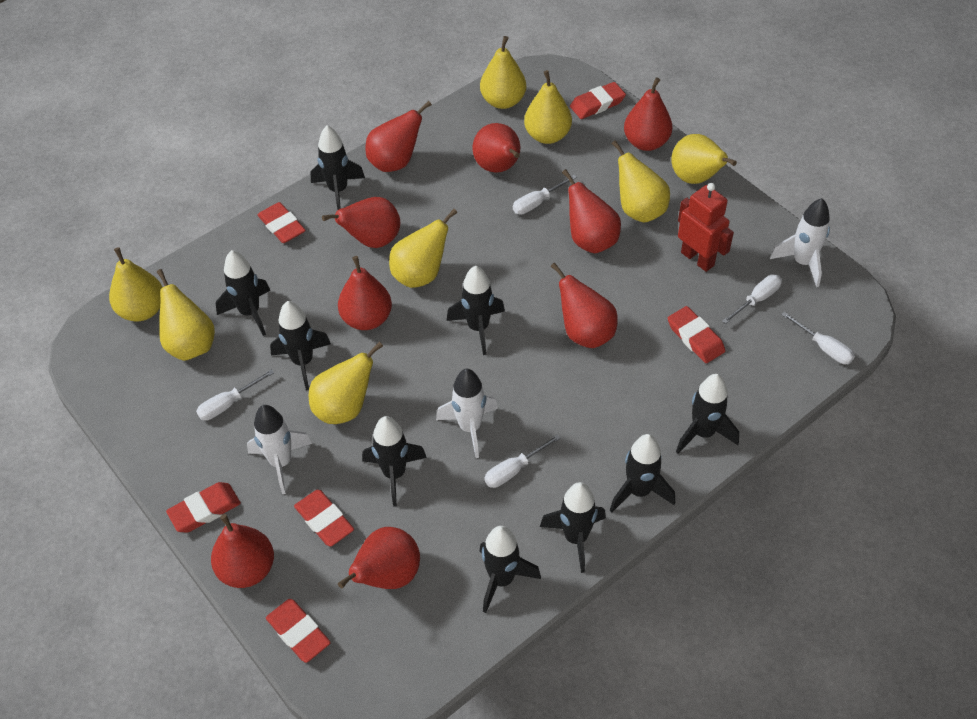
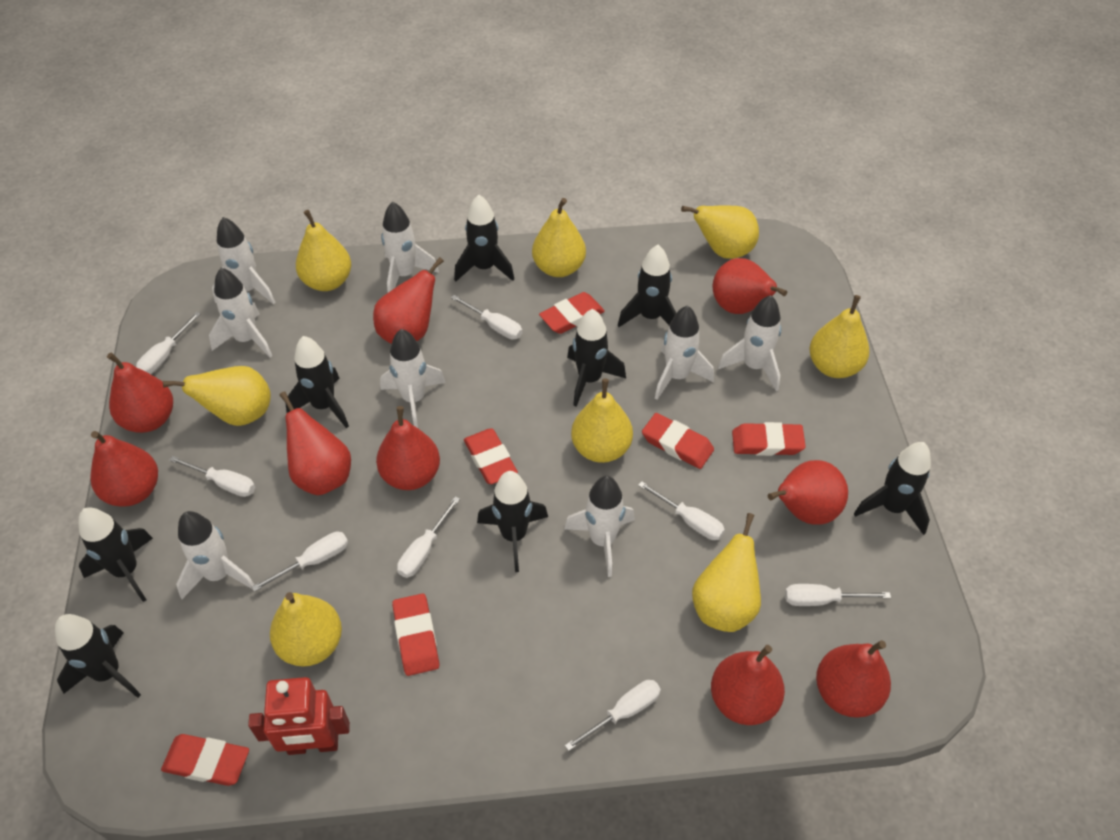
black rocket: [216,250,270,336] [270,301,331,390] [311,125,365,210] [362,416,427,507] [446,266,505,355] [480,526,541,613] [540,482,606,573] [610,434,675,513] [676,374,739,454] = 9 -> [55,614,141,698] [78,507,153,602] [286,336,349,428] [454,195,514,282] [477,471,548,572] [567,309,626,407] [618,245,676,327] [854,442,931,535] = 8
white rocket: [247,405,312,494] [436,369,498,458] [770,198,830,287] = 3 -> [176,511,254,599] [209,268,272,358] [212,217,276,305] [380,329,446,428] [381,202,439,292] [564,476,635,577] [655,305,714,400] [718,295,781,391] = 8
white screwdriver: [196,369,274,421] [484,434,561,488] [513,175,577,215] [722,274,782,324] [781,311,855,364] = 5 -> [136,312,201,374] [169,456,255,497] [252,532,348,592] [397,497,460,578] [451,295,522,340] [565,680,661,751] [638,481,725,540] [785,584,891,606] = 8

